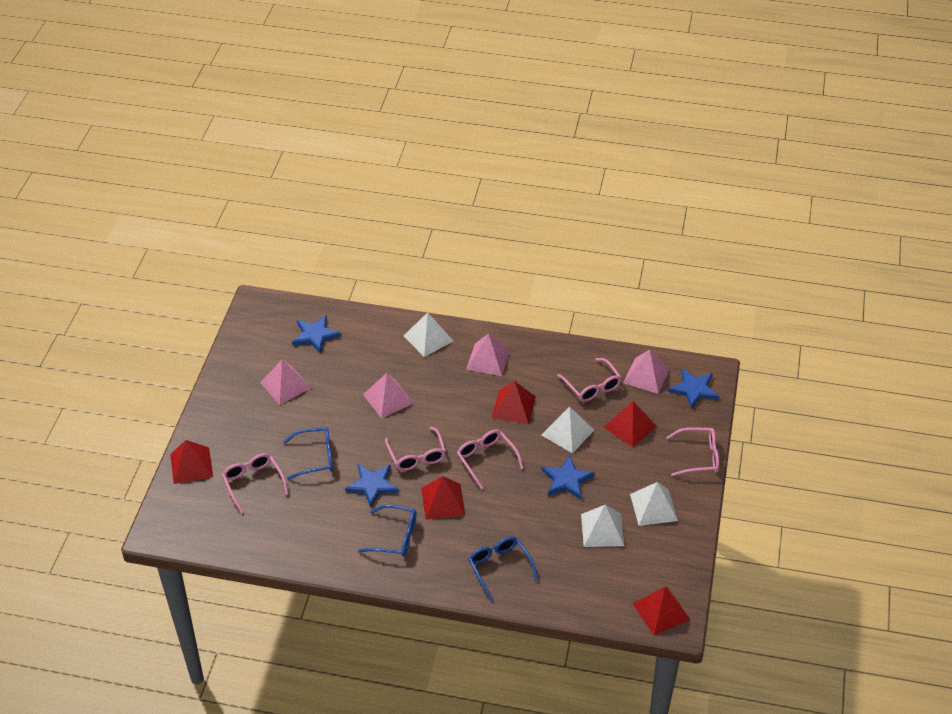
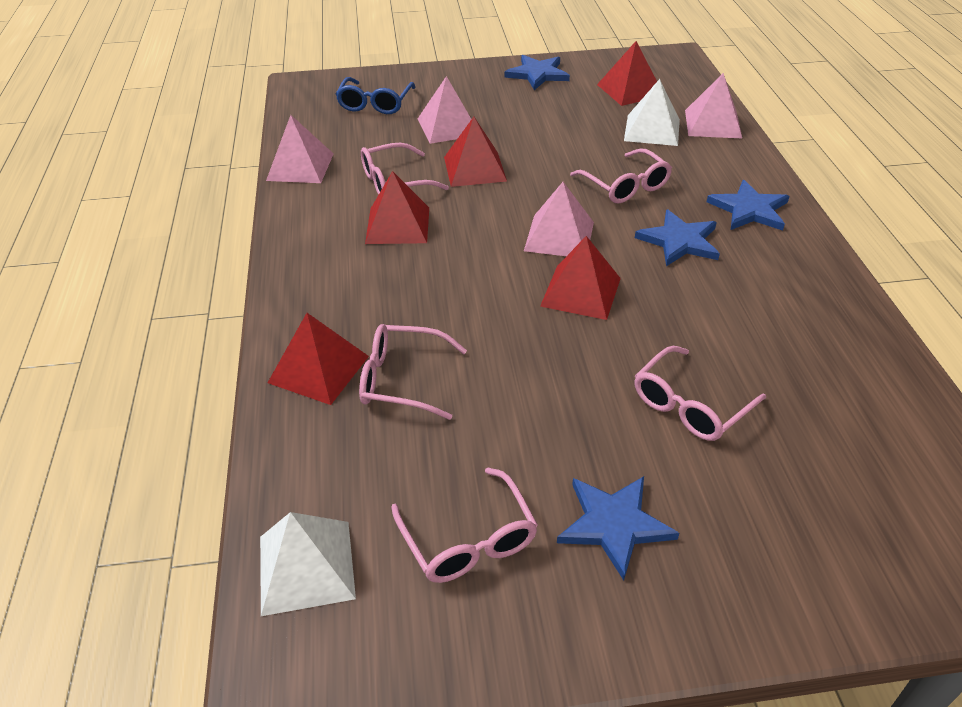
blue glasses: [283,428,333,480] [358,505,417,557] [469,536,538,601] = 3 -> [336,77,415,114] = 1
white pyramid: [404,312,453,357] [542,407,594,453] [581,505,624,547] [630,482,678,526] = 4 -> [260,512,356,616] [624,79,680,146] = 2

